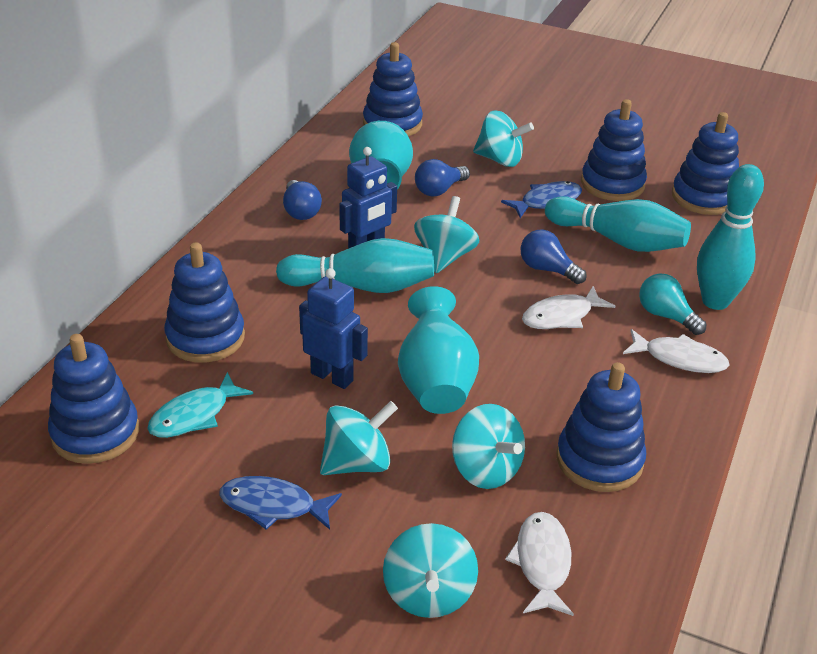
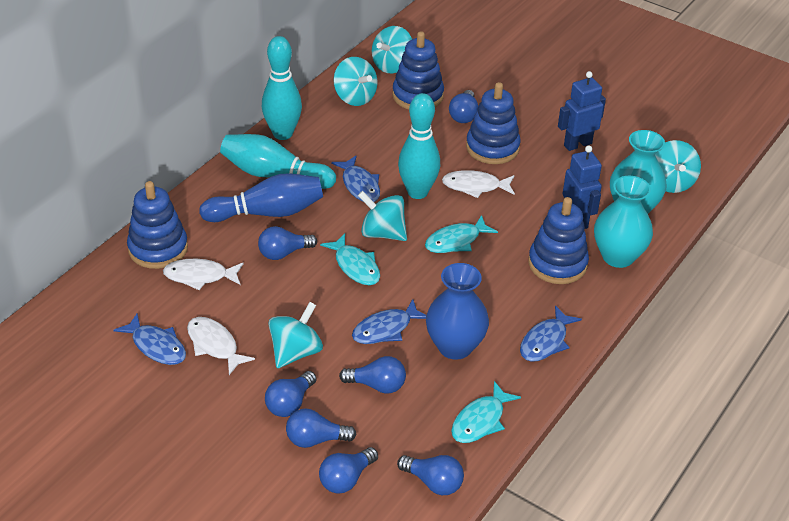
blue bowling pin: none = 0 -> [199,173,323,222] = 1
blue fish: [219,476,342,530] [501,181,582,218] = 2 -> [113,314,186,365] [331,155,380,202] [352,299,426,344] [520,305,582,362] = 4
blue light bulb: [283,180,322,220] [415,159,470,197] [521,230,587,284] = 3 -> [258,226,317,260] [265,371,317,417] [286,408,357,448] [319,447,378,494] [339,356,406,394] [397,455,464,495] [449,90,478,123] = 7
blue stacking toy: [48,334,139,464] [164,242,245,363] [363,42,423,136] [557,362,646,492] [581,99,647,201] [672,112,739,215] = 6 -> [127,181,188,269] [392,31,444,109] [466,82,521,164] [528,197,589,284] = 4
blue vase: none = 0 -> [426,263,489,360] = 1
turquoise fish: [147,372,253,438] = 1 -> [320,234,380,285] [425,215,498,253] [451,381,521,443] = 3
turquoise light bulb: [639,273,706,335] = 1 -> none = 0

